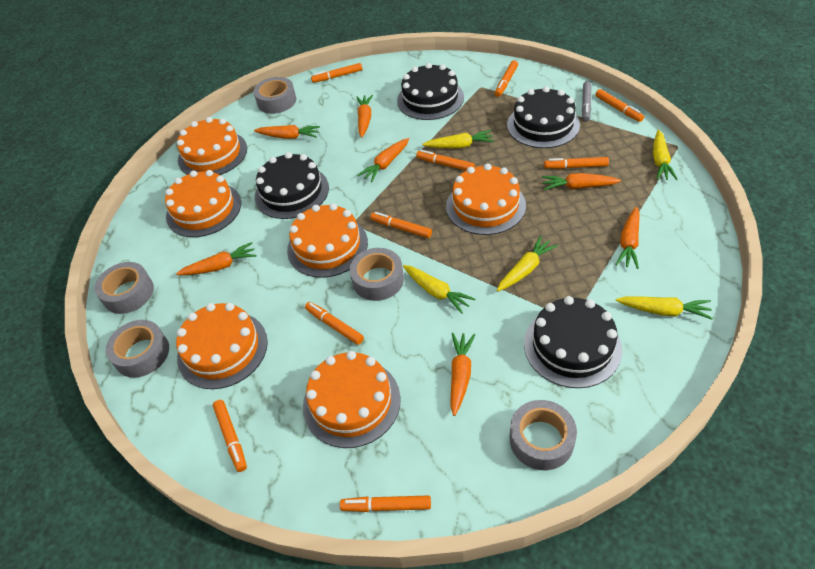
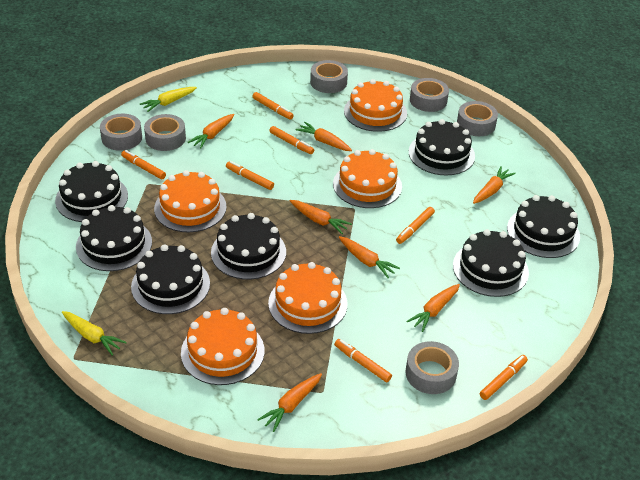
black cake: [255,152,329,219] [397,63,464,120] [507,86,580,148] [524,296,622,388] = 4 -> [55,161,128,222] [76,205,152,271] [131,244,210,314] [211,213,286,280] [409,119,475,175] [453,229,529,297] [507,195,580,258] = 7
grey marker: [582,81,591,122] = 1 -> none = 0
grey tape: [94,262,154,314] [106,320,169,378] [254,77,296,114] [349,248,404,301] [510,400,577,470] = 5 -> [100,114,142,151] [144,114,186,151] [310,60,348,93] [405,341,459,394] [410,78,449,112] [457,101,498,136] = 6
orange cake: [165,170,241,237] [176,303,268,389] [177,117,247,175] [287,203,368,278] [303,351,401,448] [446,164,526,235] = 6 -> [154,170,227,232] [181,308,264,385] [268,262,347,334] [333,149,402,208] [344,79,407,132] = 5
orange marker: [213,400,247,472] [305,302,364,345] [311,63,362,83] [340,495,431,512] [370,212,432,238] [416,150,475,171] [495,60,518,97] [544,157,609,169] [595,89,644,122] = 9 -> [121,150,166,179] [226,161,274,190] [252,92,294,120] [270,126,314,154] [334,339,392,382] [396,207,435,244] [480,355,528,400] = 7
yellow carrot: [403,265,475,314] [422,130,494,148] [497,236,558,291] [616,296,713,320] [653,130,678,180] = 5 -> [62,311,127,356] [140,87,197,112] = 2

